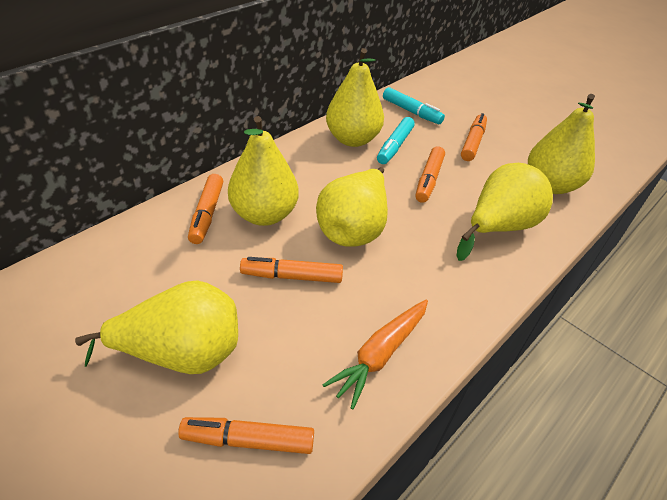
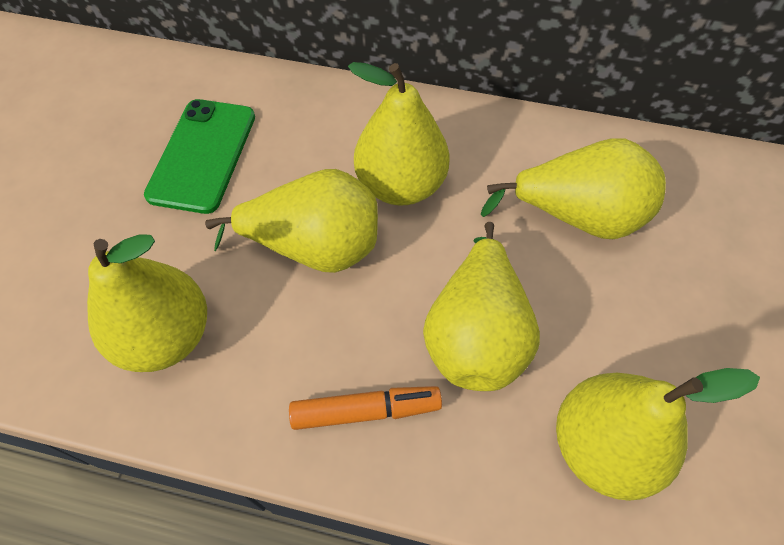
green phone: none = 0 -> [144,99,255,214] = 1
orange carrot: [322,300,428,409] = 1 -> none = 0
orange marker: [178,417,314,454] [188,174,223,244] [240,257,343,283] [415,146,445,203] [461,113,487,161] = 5 -> [289,386,442,430] = 1
turquoise marker: [377,117,415,164] [383,87,445,124] = 2 -> none = 0

